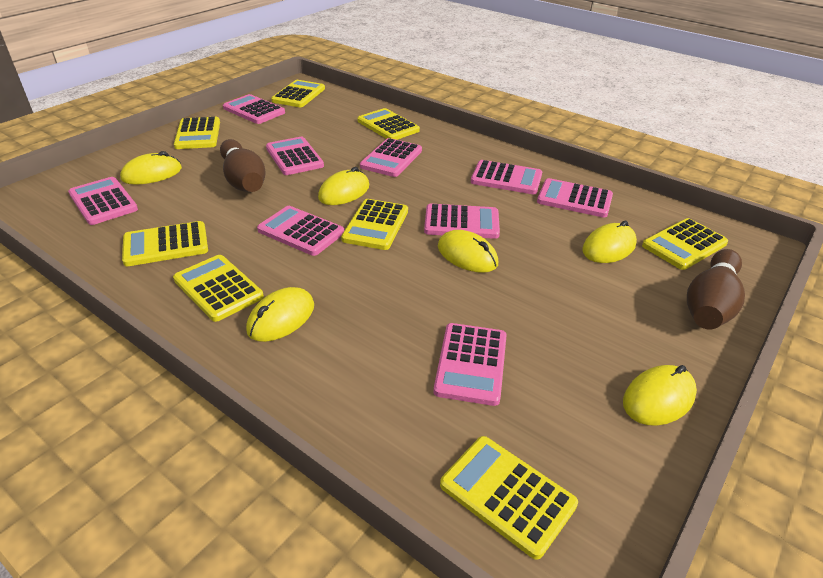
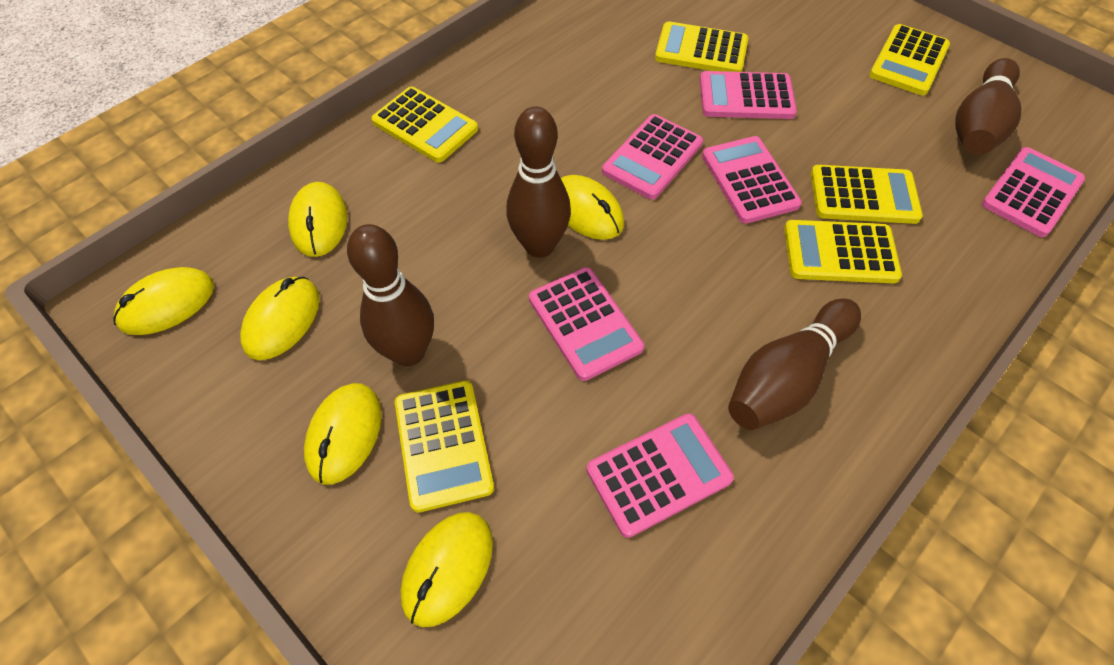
brown bowling pin: [220,139,266,192] [687,249,745,329] = 2 -> [347,224,434,366] [506,107,571,258] [728,298,861,430] [955,58,1021,155] = 4
pink calculator: [68,177,138,225] [223,94,285,124] [257,206,344,256] [266,137,324,175] [360,138,422,177] [424,204,500,239] [434,323,507,406] [471,160,542,194] [537,178,613,218] = 9 -> [529,267,644,381] [587,413,734,538] [602,114,703,200] [700,71,797,119] [702,136,802,224] [982,147,1085,237] = 6
yellow calculator: [122,221,208,266] [173,255,264,322] [174,117,220,149] [271,80,325,107] [341,199,408,250] [358,108,420,140] [440,436,578,560] [642,218,728,270] = 8 -> [372,87,478,163] [395,380,494,513] [655,21,748,72] [784,220,902,283] [811,165,923,224] [869,24,950,95] = 6

